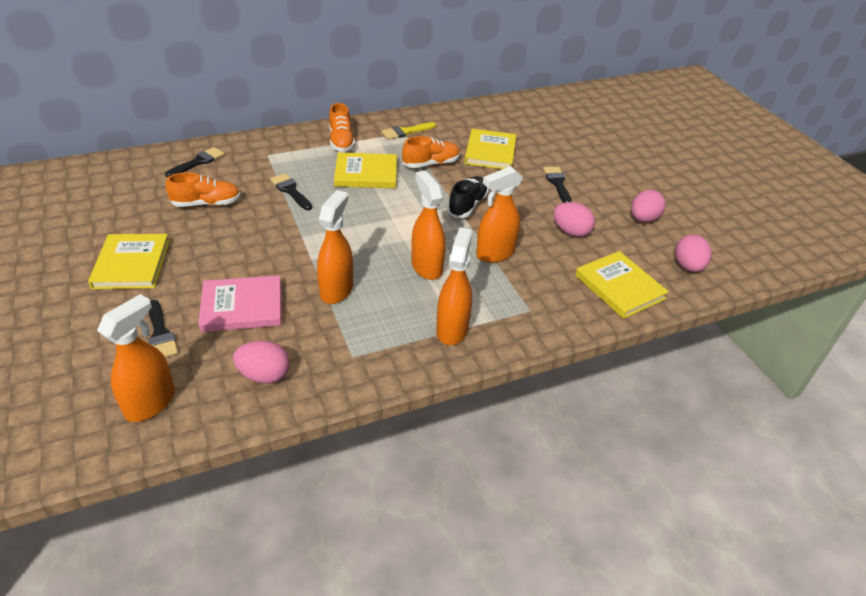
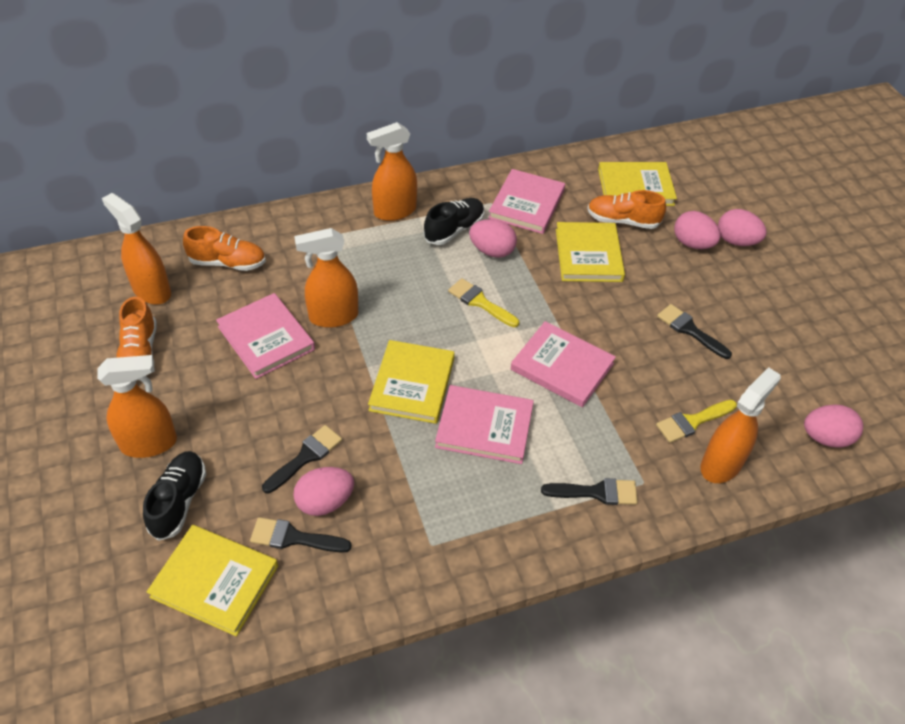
black shoe: [447,176,489,218] = 1 -> [143,451,206,541] [424,198,484,245] = 2
pink book: [198,275,282,332] = 1 -> [216,293,315,379] [435,385,534,464] [488,169,565,234] [511,321,616,407] = 4
pink egg: [233,341,290,383] [553,202,595,237] [631,190,666,222] [675,235,712,272] = 4 -> [293,467,354,516] [469,219,517,258] [674,211,720,249] [718,209,767,246] [804,404,863,448] = 5
yellow brush: [382,122,436,140] = 1 -> [448,278,519,327] [656,400,737,443] = 2

